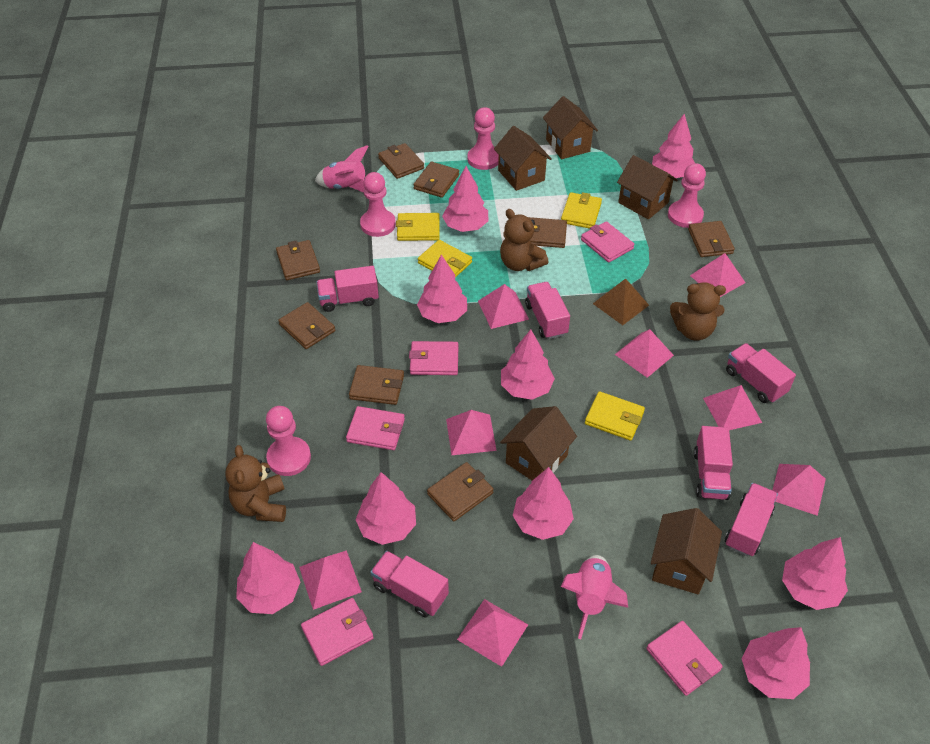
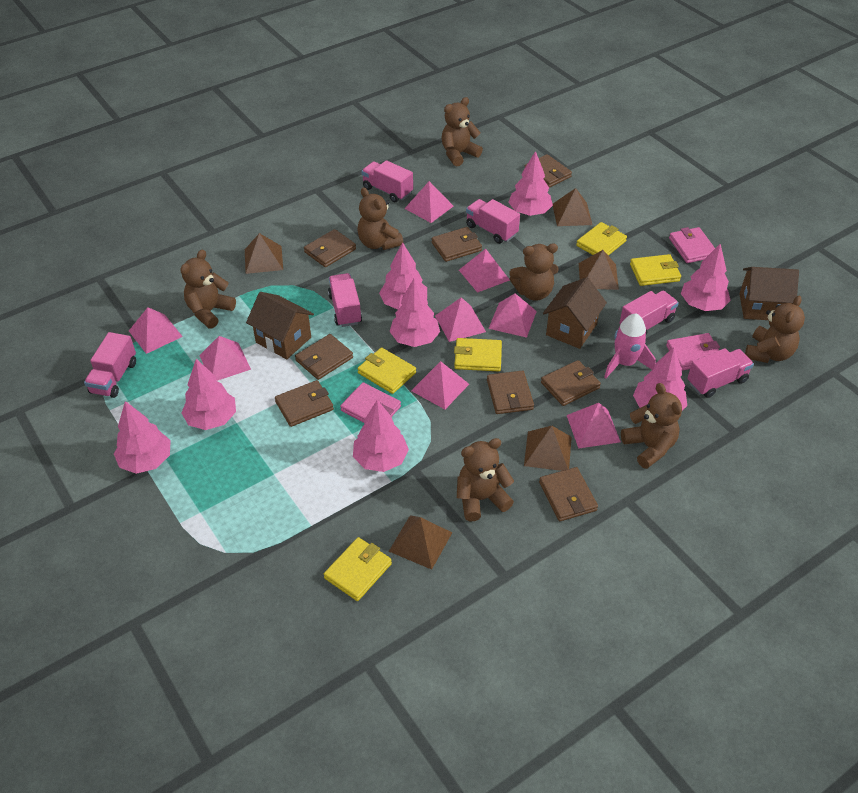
brown house: [494,126,552,191] [500,406,577,480] [543,96,598,159] [617,155,678,219] [651,508,722,594] = 5 -> [246,292,314,359] [543,277,607,349] [739,267,799,320] = 3
brown pyramid: [593,278,649,325] = 1 -> [245,233,283,274] [389,515,452,570] [524,426,572,471] [553,188,593,226] [579,250,619,290] = 5
brown teddy bear: [225,445,286,522] [500,209,548,271] [670,282,726,341] = 3 -> [180,249,236,329] [357,188,404,250] [441,97,483,167] [457,438,514,521] [509,243,559,301] [621,383,682,469] [745,296,805,363] = 7
pink pawn: [266,406,311,476] [360,172,396,237] [467,107,499,170] [668,163,706,228] = 4 -> none = 0
pink rocket: [315,145,369,193] [561,555,628,639] = 2 -> [604,314,656,378] = 1
pink tree: [236,542,300,614] [356,472,416,545] [417,254,467,323] [442,166,489,232] [501,329,555,400] [513,467,574,540] [652,114,695,178] [742,627,810,699] [782,537,848,610] = 9 -> [114,401,171,474] [181,359,236,430] [353,400,409,472] [379,242,427,309] [389,278,440,347] [508,151,553,216] [633,347,687,411] [681,244,731,311] = 8
pink wallet: [301,598,374,666] [346,406,405,450] [409,341,458,375] [581,221,635,263] [646,621,723,696] = 5 -> [340,382,401,423] [666,333,720,371] [669,227,715,263] = 3
yellow wallet: [396,213,440,241] [418,240,472,278] [561,192,602,229] [585,391,645,441] = 4 -> [324,537,392,601] [358,347,416,394] [454,338,502,372] [576,222,627,256] [630,254,681,286] = 5

